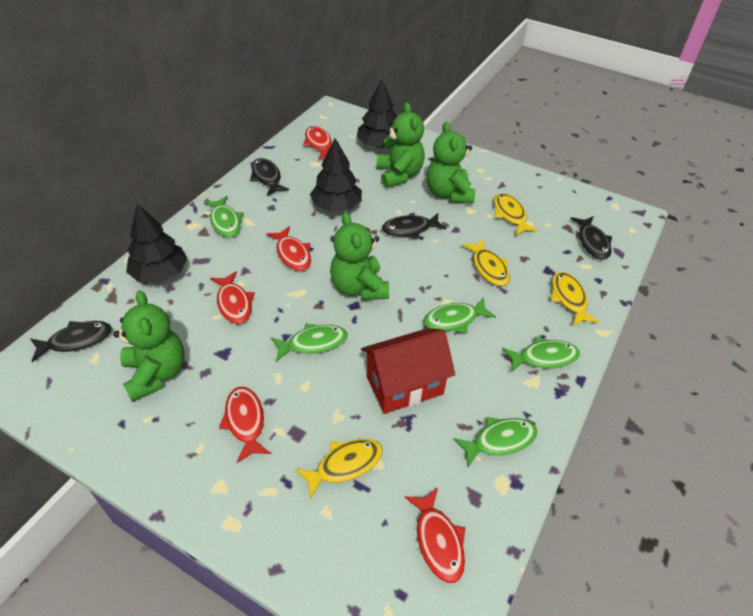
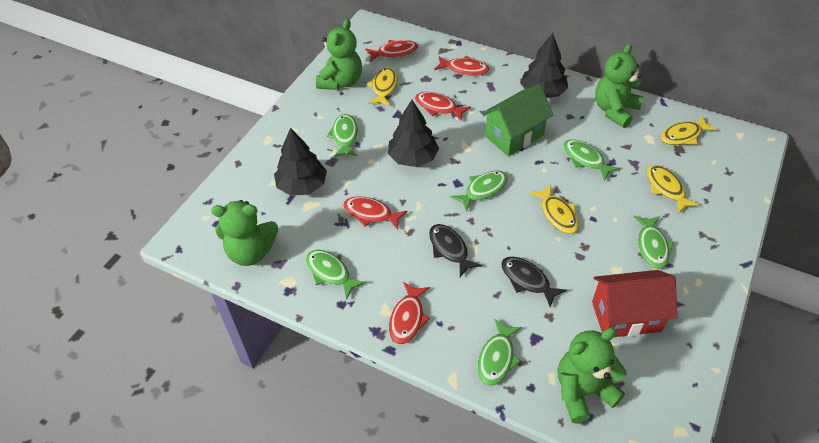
black fish: [30,321,112,362] [250,158,289,196] [382,213,446,239] [570,216,612,260] = 4 -> [429,224,482,277] [501,257,567,308] = 2
green fish: [204,196,243,237] [271,323,348,362] [424,298,496,333] [453,417,537,467] [502,336,580,373] = 5 -> [306,250,366,300] [327,114,358,157] [450,170,508,211] [477,319,522,386] [563,139,620,181] [634,216,674,269] = 6
green house: none = 0 -> [482,84,553,156] = 1

